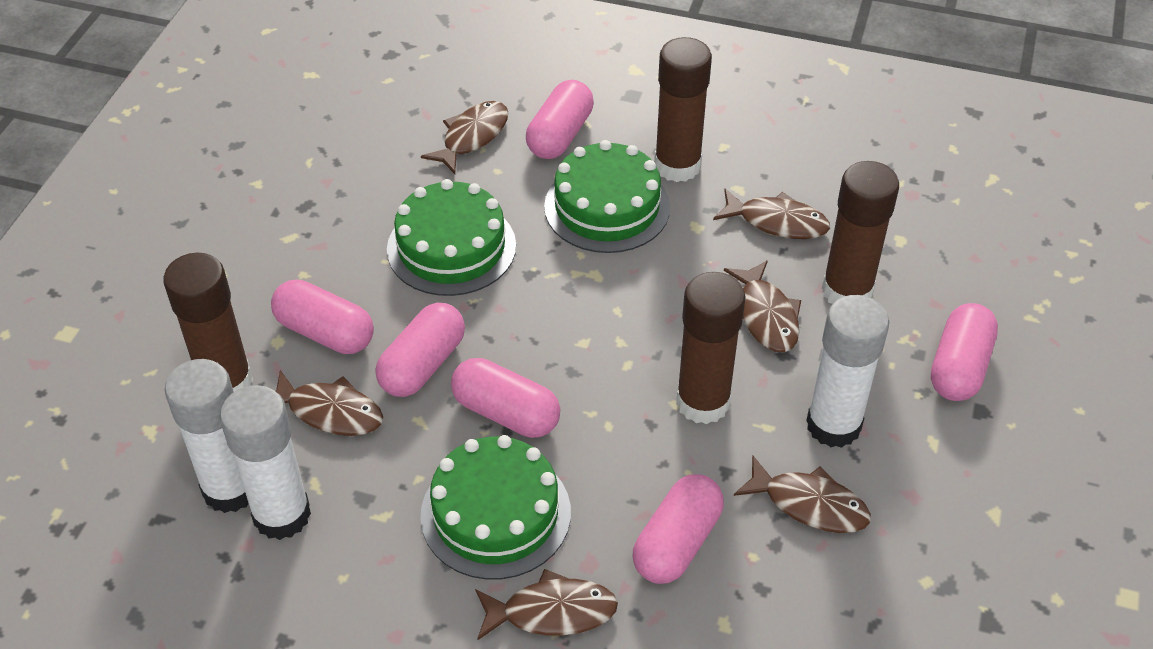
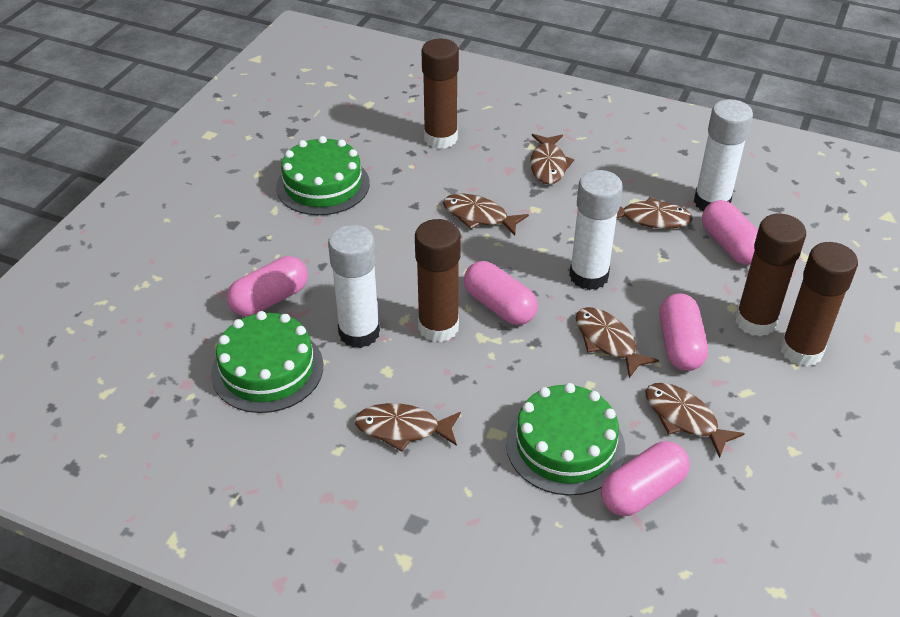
pink capsule: [271,280,374,354] [375,303,465,397] [451,358,560,438] [526,80,594,159] [632,474,724,584] [931,303,998,401] = 6 -> [227,256,308,316] [464,261,538,325] [601,441,690,516] [659,293,708,371] [702,200,758,265] = 5

